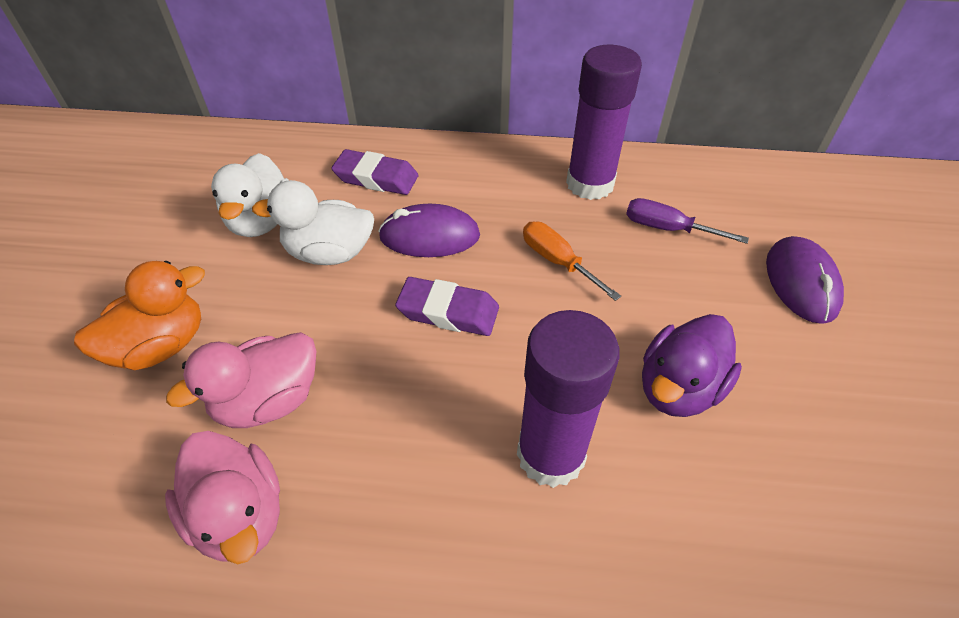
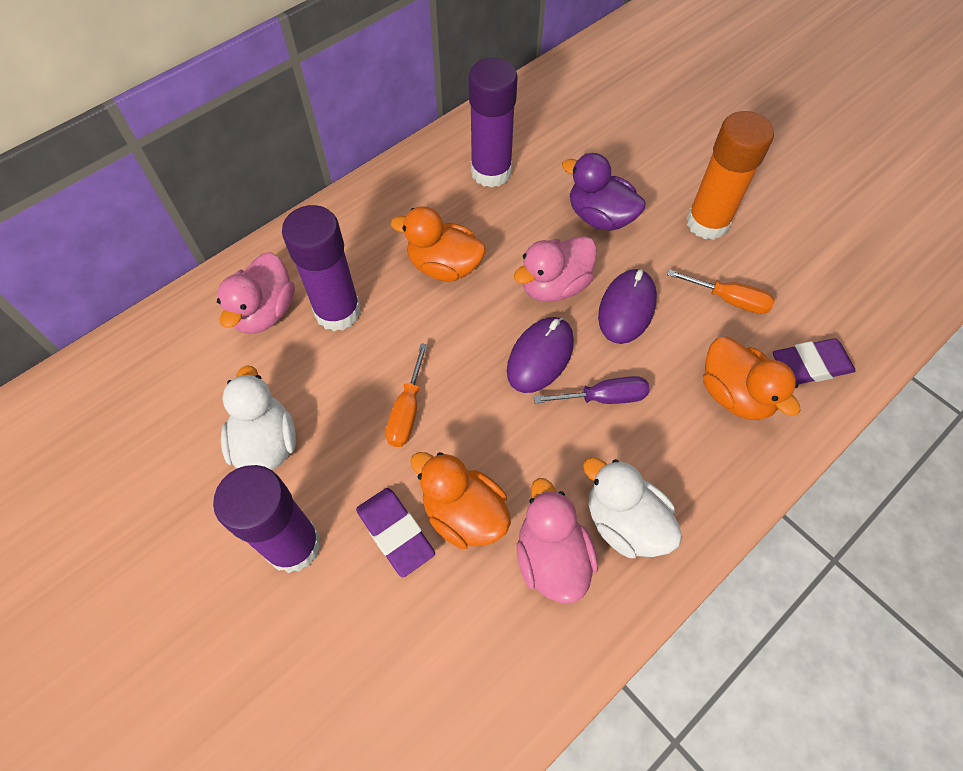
orange duck: [74,261,205,370] = 1 -> [391,206,486,282] [410,452,511,549] [703,337,801,420] = 3
orange glue stick: none = 0 -> [686,111,774,240] = 1
orange screwdriver: [523,221,621,301] = 1 -> [385,343,428,447] [667,269,775,314] = 2
pink duck: [165,431,280,564] [166,332,316,428] = 2 -> [217,252,295,334] [514,236,597,302] [517,478,598,603] = 3
purple glue stick: [517,310,620,488] [566,45,642,200] = 2 -> [213,465,321,573] [282,205,361,331] [468,58,518,188] = 3

